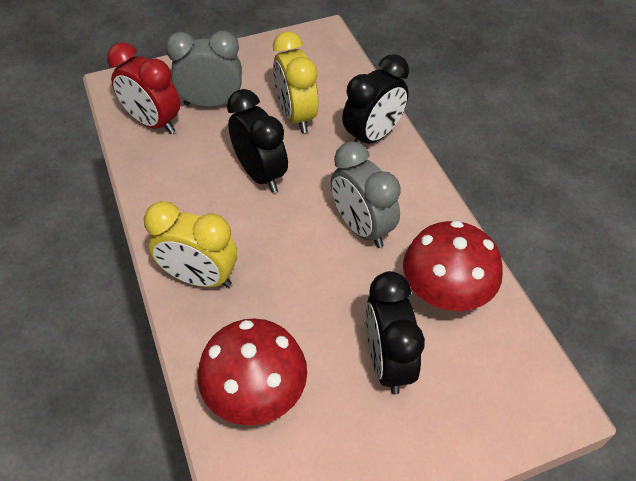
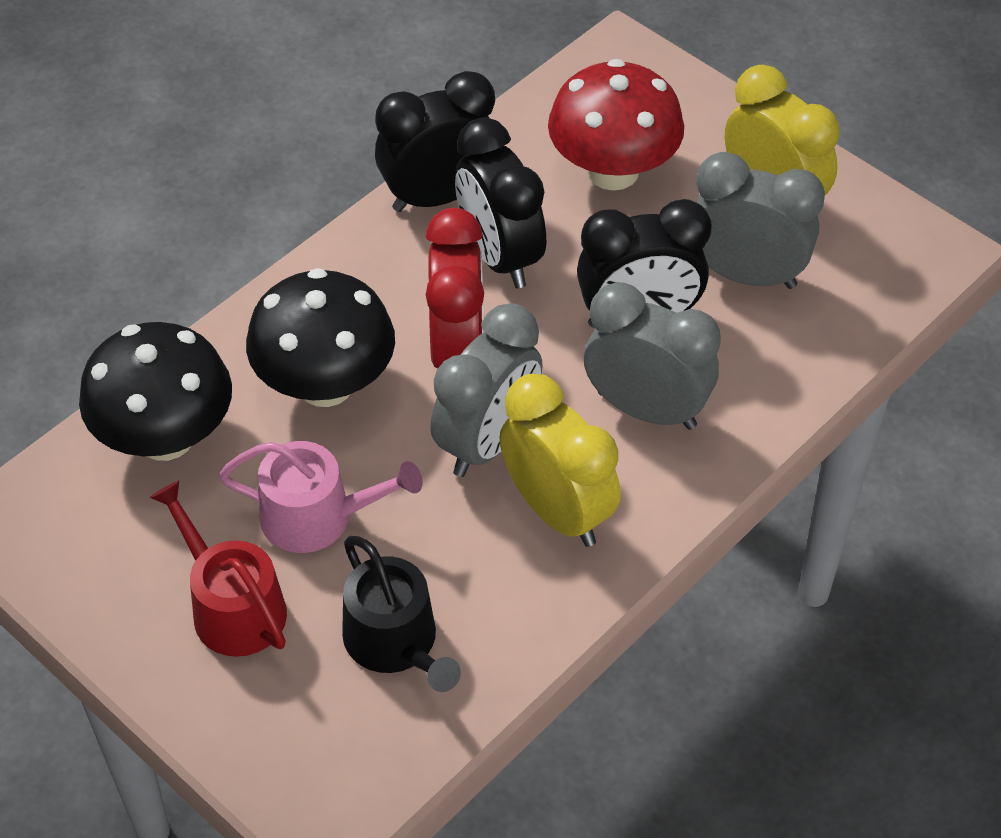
black mushroom: none = 0 -> [79,322,232,461] [246,268,395,407] = 2
black watering can: none = 0 -> [342,536,461,692] = 1
grey clock: [165,30,242,107] [331,141,401,248] = 2 -> [431,303,542,477] [584,282,721,430] [696,152,825,289] = 3
pink watering can: none = 0 -> [219,441,423,553] = 1
red mushroom: [198,318,307,426] [403,220,503,311] = 2 -> [548,59,684,191] = 1
red watering can: none = 0 -> [150,481,287,657] = 1

